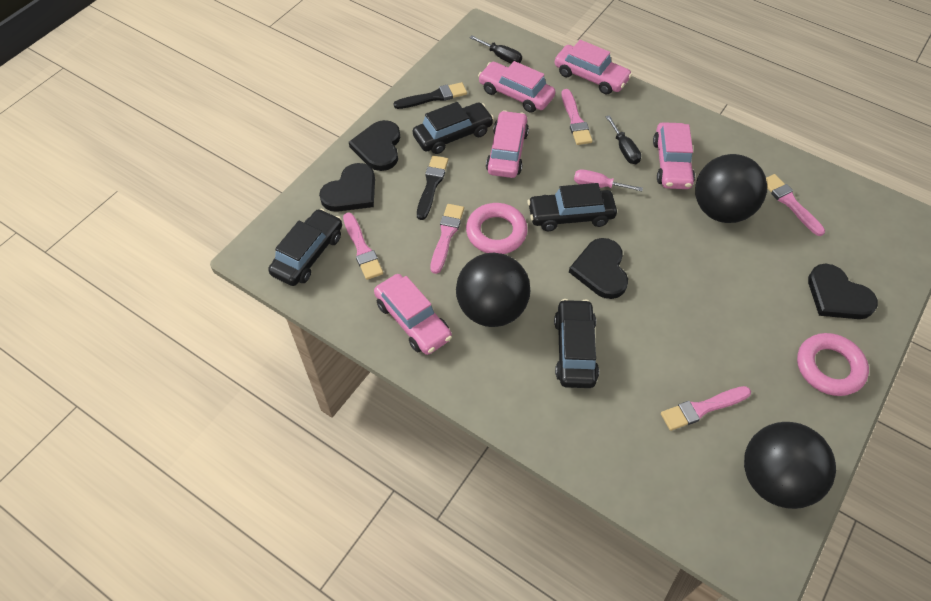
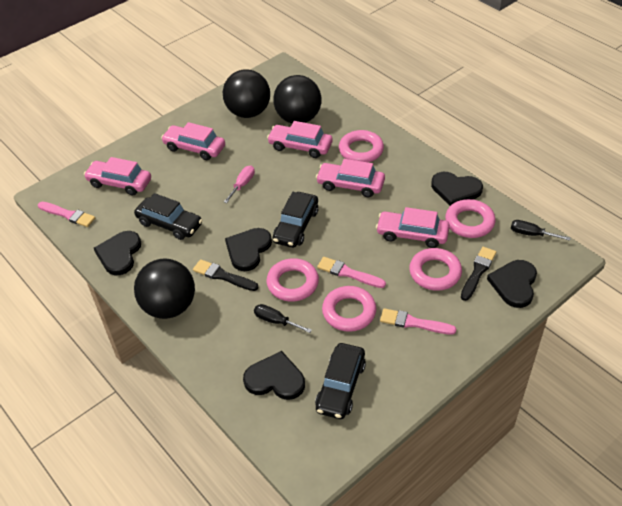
black car: [268,209,342,286] [413,102,494,154] [527,183,617,231] [554,299,599,388] = 4 -> [134,193,203,240] [273,192,318,248] [315,343,366,419] = 3
black heart: [319,163,375,212] [349,120,400,171] [569,238,628,299] [808,264,878,319] = 4 -> [94,231,141,275] [225,228,272,271] [243,351,305,400] [431,172,483,206] [487,260,537,308] = 5
pink brush: [343,212,383,280] [431,204,464,274] [562,89,593,145] [661,386,751,431] [766,174,825,236] = 5 -> [38,202,95,227] [317,257,386,288] [380,308,456,335] = 3
pink ring: [466,203,528,254] [797,333,869,396] = 2 -> [266,258,319,302] [322,286,376,332] [339,130,384,162] [409,248,462,291] [445,199,496,238] = 5

